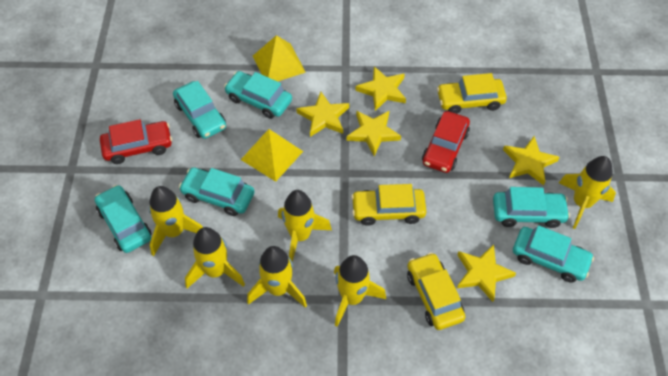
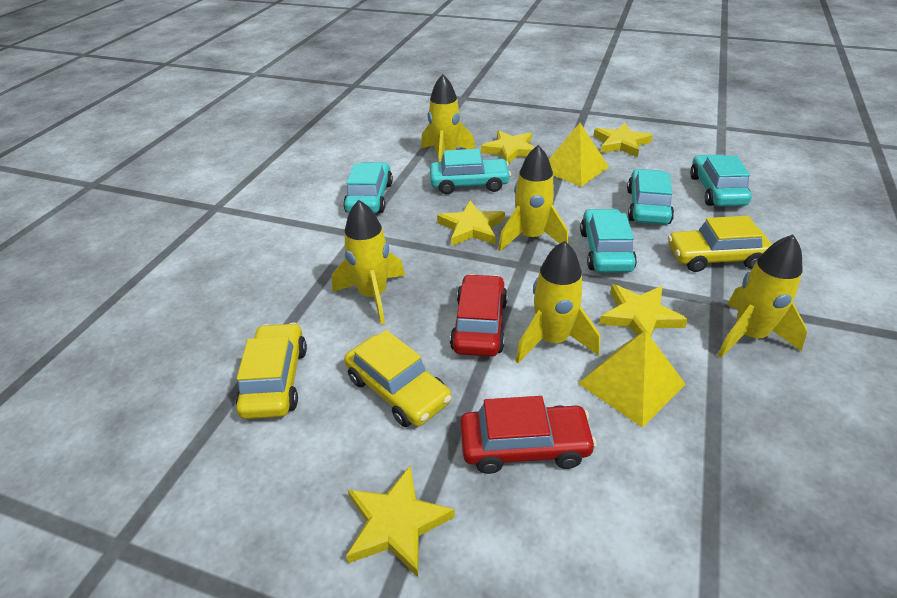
turquoise car: [95,185,152,253] [173,81,226,139] [179,167,255,216] [224,71,292,119] [493,187,570,228] [513,225,594,283] = 6 -> [343,162,393,213] [430,149,511,194] [580,209,637,272] [627,169,674,225] [690,154,752,206] = 5
yellow rocket: [149,186,203,256] [185,227,245,288] [247,246,307,308] [278,190,332,262] [334,255,386,327] [559,156,616,229] = 6 -> [332,200,405,325] [421,74,475,162] [498,145,568,251] [515,241,600,363] [717,235,807,358] = 5

